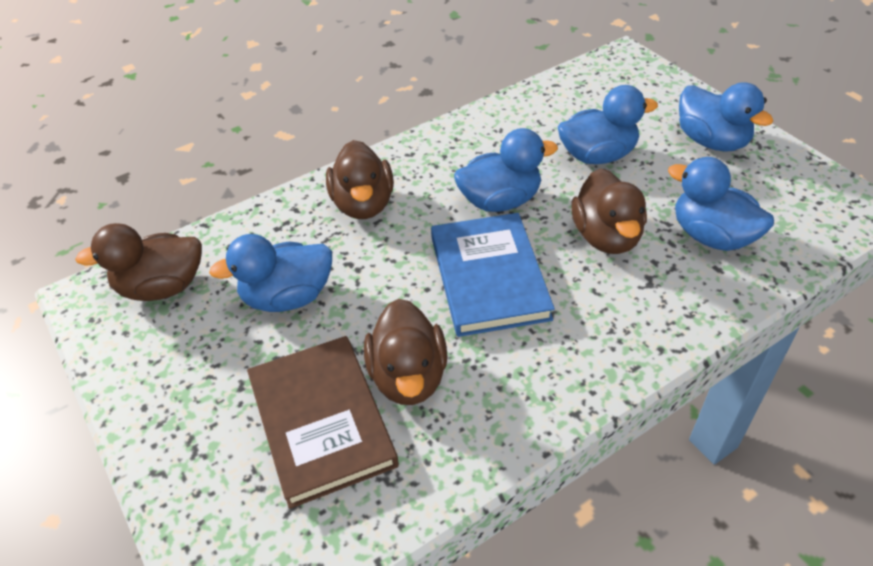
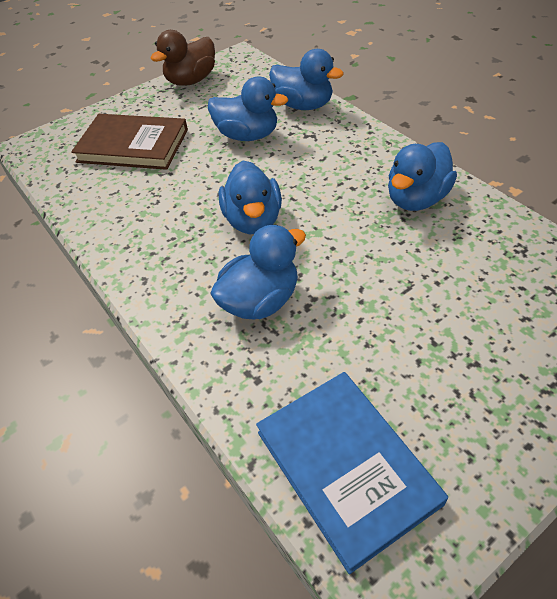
brown duck: [75,223,202,301] [326,140,394,219] [364,299,448,405] [571,168,647,254] = 4 -> [151,30,215,86] = 1

